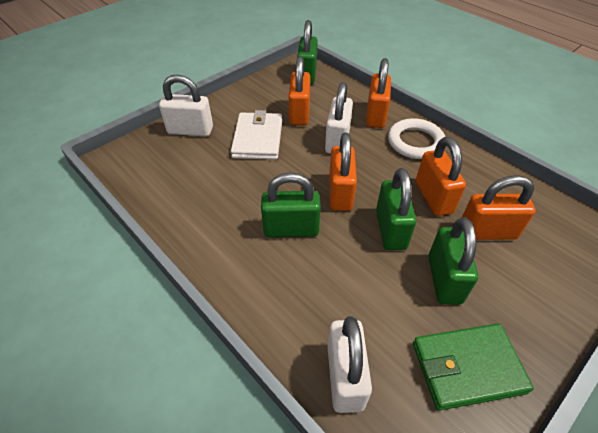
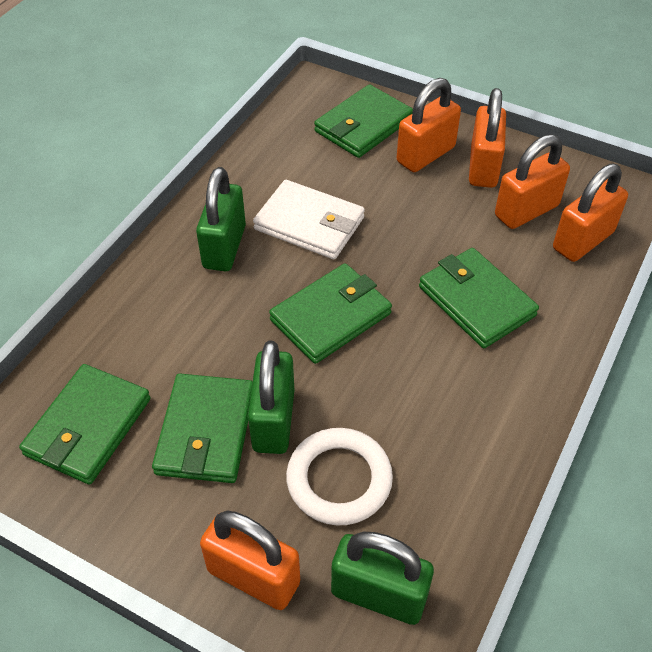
green padlock: [261,172,321,237] [297,20,318,85] [376,168,416,250] [429,217,478,305] = 4 -> [196,167,246,271] [248,341,294,454] [331,532,434,625] = 3
green wallet: [413,323,534,410] = 1 -> [19,364,150,485] [152,374,253,483] [269,263,392,364] [314,84,413,158] [419,248,539,348] = 5
white padlock: [159,74,213,137] [325,82,353,154] [328,316,372,413] = 3 -> none = 0

